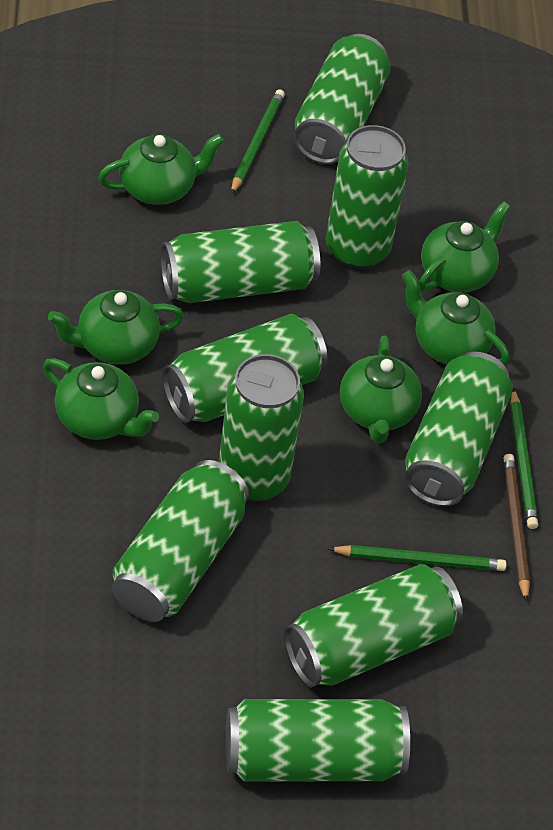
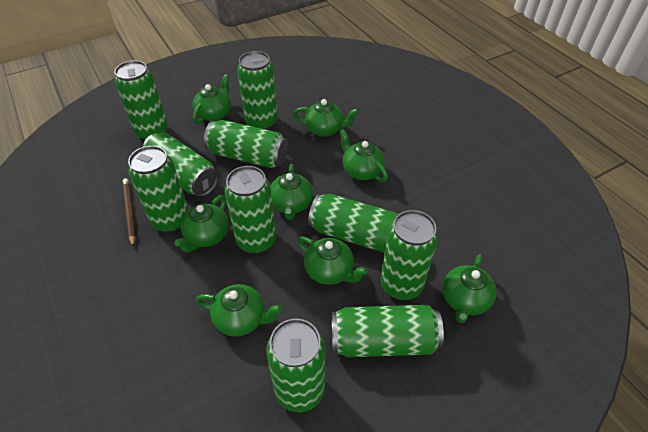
green can: [112,460,249,622] [161,221,320,303] [162,314,327,423] [219,354,304,502] [226,699,410,781] [284,564,463,688] [294,34,391,164] [326,125,409,269] [404,352,513,506] = 9 -> [114,60,168,140] [128,146,189,233] [142,132,219,197] [204,120,288,168] [224,166,276,254] [237,51,278,130] [266,319,325,412] [308,194,399,253] [332,305,444,357] [381,210,438,300] = 10
green pencil: [231,89,285,194] [328,545,506,571] [510,388,538,529] = 3 -> none = 0
green teapot: [43,358,159,440] [48,290,184,365] [98,134,224,205] [340,335,422,443] [402,270,509,365] [419,201,511,292] = 6 -> [174,195,229,252] [192,74,231,124] [196,284,282,337] [270,164,313,220] [293,99,359,137] [297,237,368,285] [339,129,388,182] [443,254,497,323] = 8

